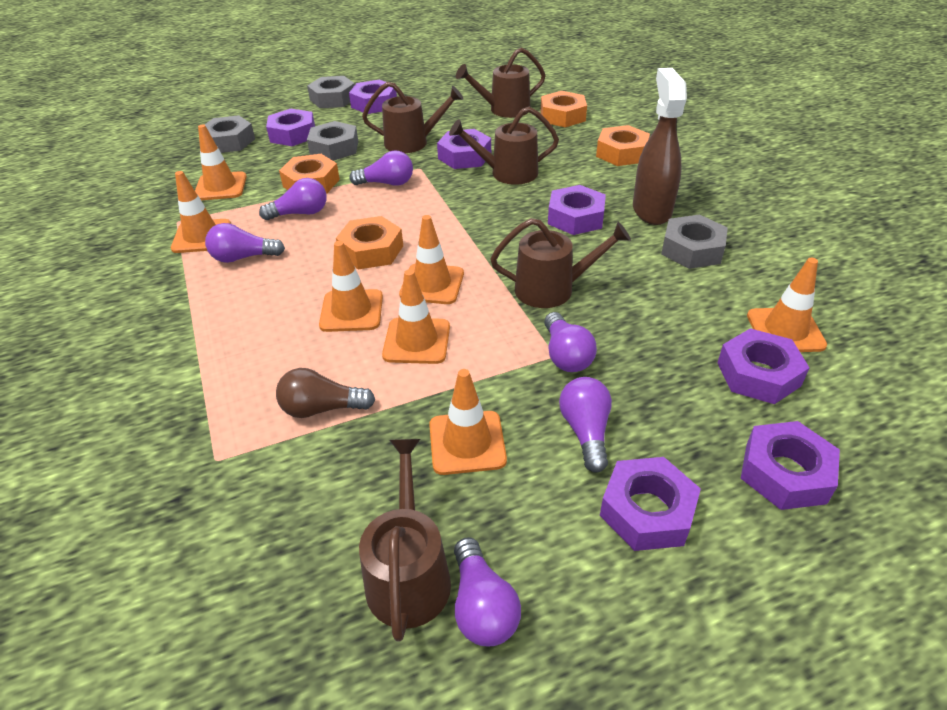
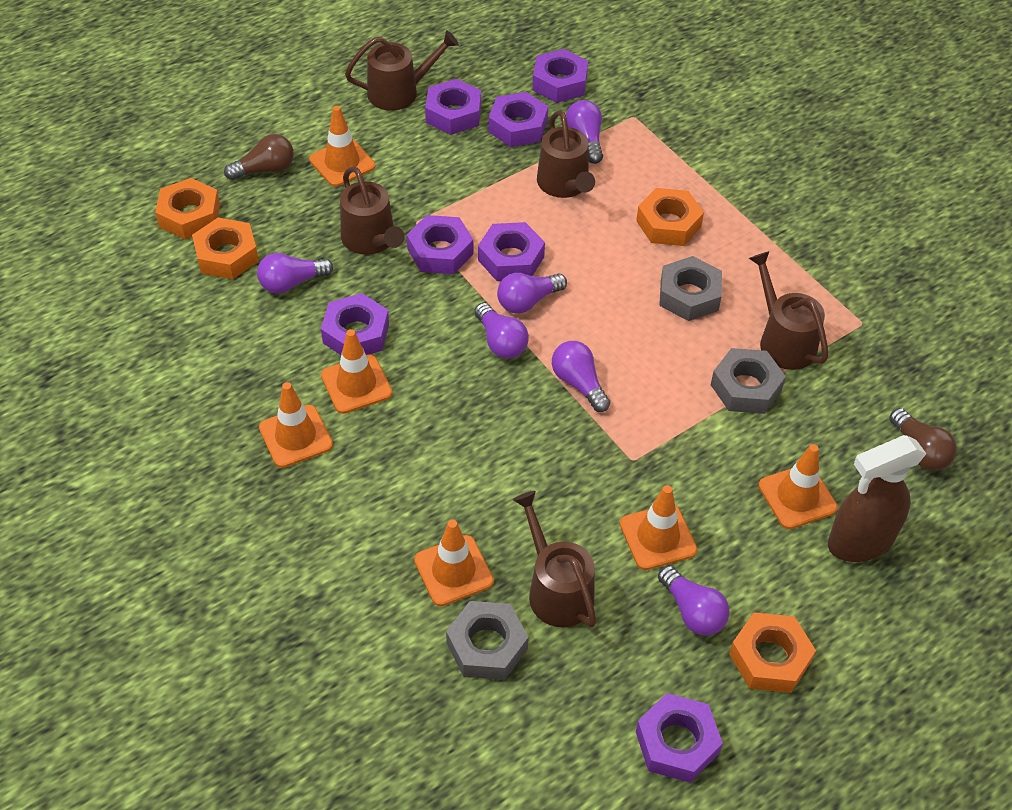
brown light bulb: [276,368,375,418] = 1 -> [224,134,294,180] [889,408,957,471] = 2
grey nut: [205,115,255,153] [307,76,355,108] [307,121,358,161] [661,214,728,269] = 4 -> [446,601,529,680] [659,256,722,321] [711,348,786,414] = 3
orange traffic cone: [171,171,231,253] [195,124,247,200] [319,241,383,332] [382,269,450,364] [399,215,464,304] [429,369,507,475] [747,258,827,352] = 7 -> [259,382,333,468] [309,106,375,187] [321,329,392,414] [414,520,494,606] [620,485,697,570] [758,444,838,529] = 6

